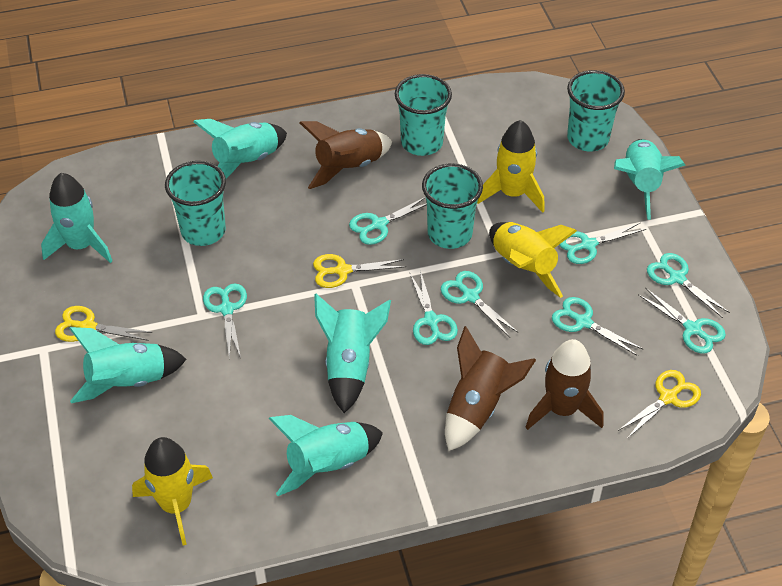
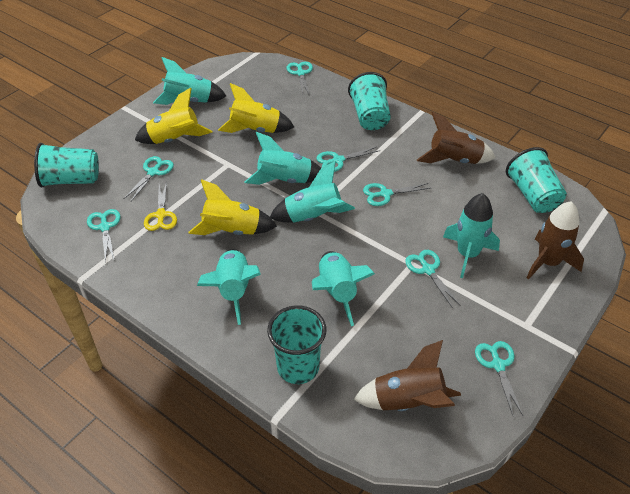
turquoise scissors: [203,283,247,360] [349,197,427,245] [410,270,458,345] [441,271,518,337] [552,297,644,356] [559,223,646,264] [638,288,726,353] [647,253,730,318] = 8 -> [87,209,121,263] [124,156,174,201] [287,62,313,96] [316,147,380,172] [363,183,431,206] [405,250,460,308] [475,341,523,415] = 7
yellow scissors: [55,306,152,342] [313,254,406,288] [618,370,701,439] = 3 -> [144,182,177,231] = 1

